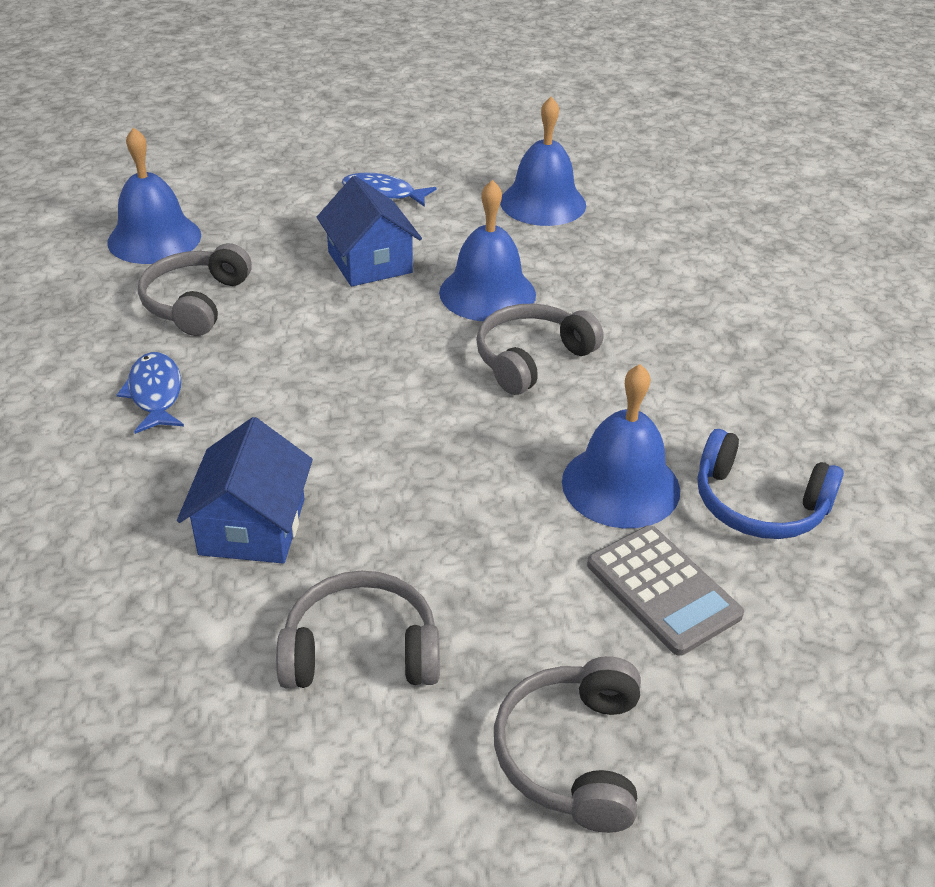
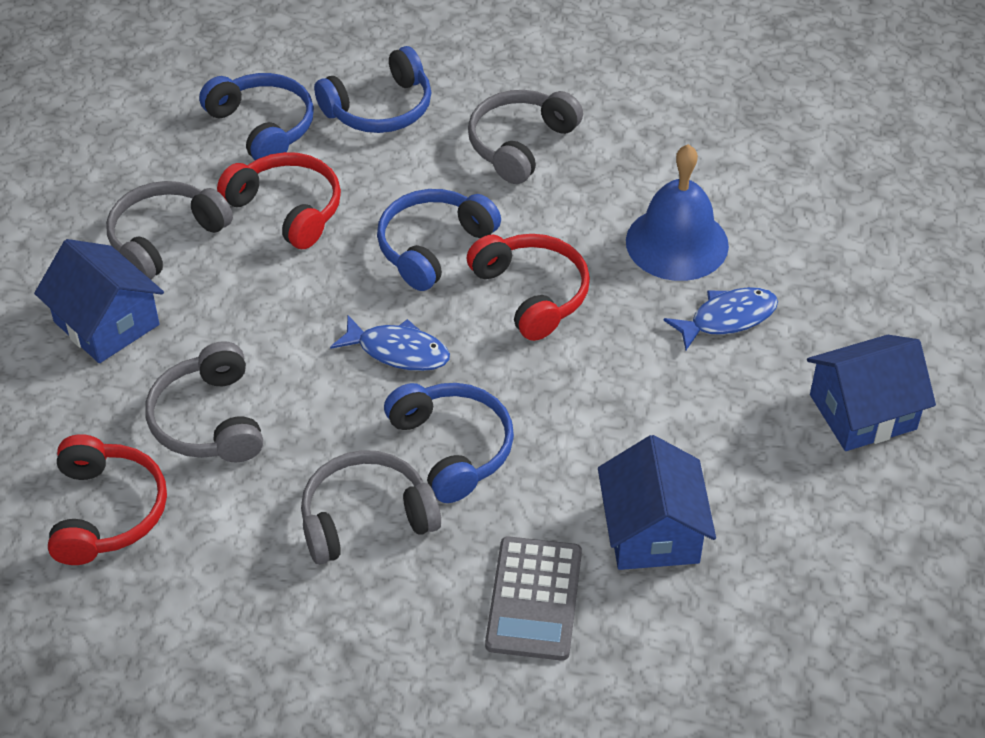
blue bell: [107,127,201,264] [439,180,536,321] [500,96,586,226] [562,364,680,528] = 4 -> [626,144,729,281] = 1
blue headphones: [697,429,844,539] = 1 -> [199,73,314,160] [314,46,431,133] [377,189,501,291] [384,383,514,503] = 4
blue house: [177,417,313,564] [317,176,422,287] = 2 -> [34,239,164,363] [598,435,716,570] [807,335,936,451] = 3
red headphones: none = 0 -> [48,434,167,565] [217,152,341,249] [467,234,590,341] = 3

